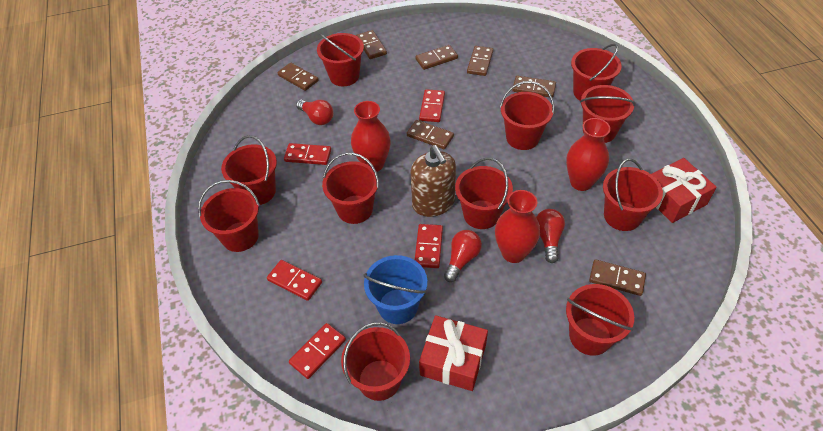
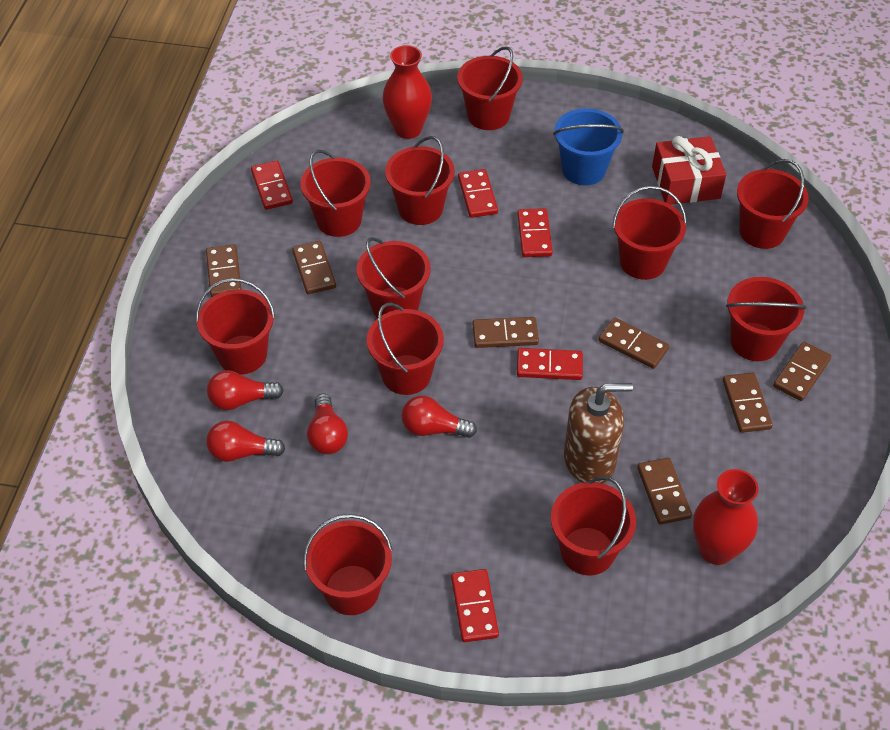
red gift: [419,315,488,391] [651,158,717,223] = 2 -> [652,136,726,205] = 1
red light bulb: [296,100,333,125] [444,230,482,282] [536,209,565,263] = 3 -> [206,421,285,462] [207,370,284,410] [307,393,348,454] [402,396,477,438] = 4
red vase: [351,101,391,172] [495,190,540,263] [566,118,610,191] = 3 -> [383,45,432,139] [693,469,758,565] = 2

